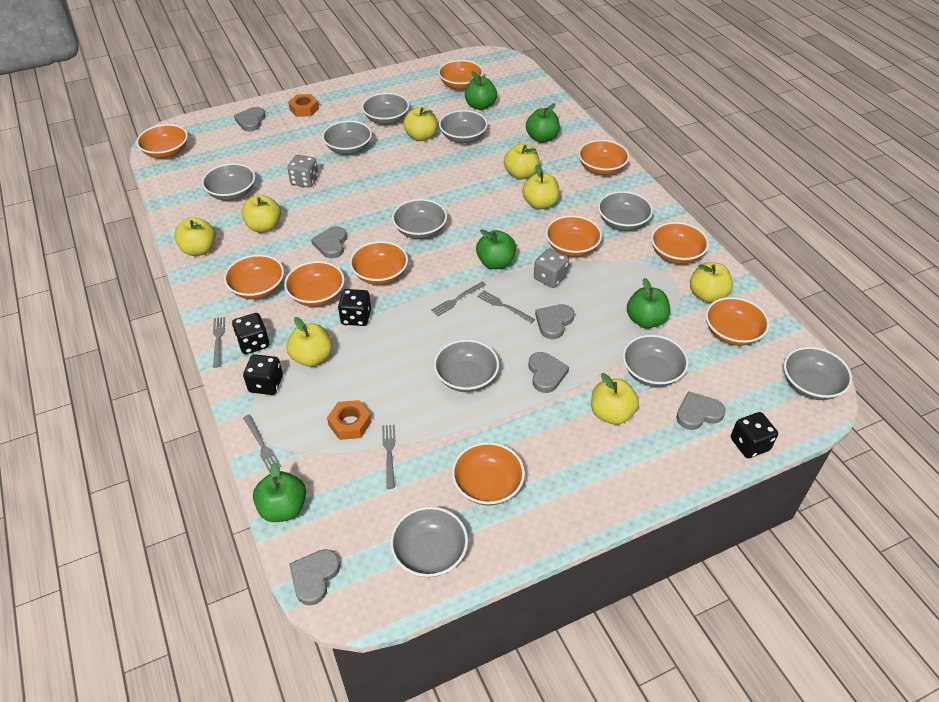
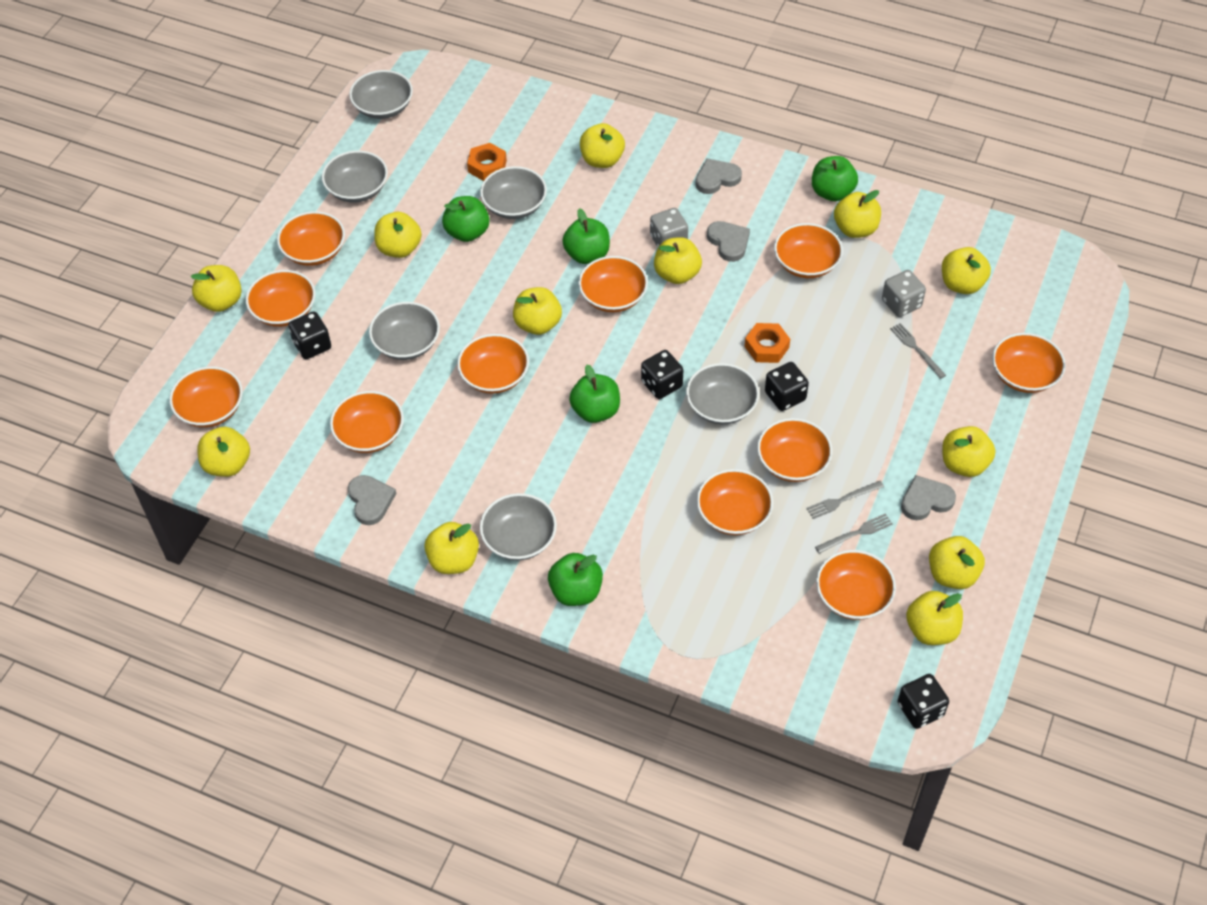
grey bowl: [202,163,255,200] [322,121,372,154] [362,93,409,125] [390,506,468,577] [392,199,447,239] [434,340,499,392] [439,110,488,143] [598,191,653,231] [623,335,689,387] [784,347,852,400] = 10 -> [322,151,388,203] [349,70,413,119] [369,302,440,360] [480,166,547,219] [480,493,557,560] [686,363,759,424] = 6
grey fork: [213,317,225,368] [243,415,281,472] [382,425,396,489] [431,281,486,316] [477,290,535,323] = 5 -> [806,481,884,519] [815,514,893,554] [890,323,946,379] = 3
grey heart: [234,107,265,131] [289,549,340,606] [311,226,347,258] [528,352,569,393] [535,304,574,339] [676,391,725,430] = 6 -> [348,475,396,525] [696,158,742,194] [707,221,750,262] [901,475,956,520] = 4
orange bowl: [136,124,188,158] [224,254,284,299] [284,261,345,307] [350,241,408,285] [438,60,483,90] [452,442,525,506] [546,215,602,257] [578,140,629,175] [651,222,709,264] [705,297,769,346] = 10 -> [169,366,243,427] [246,270,316,327] [277,211,345,266] [330,391,404,453] [457,334,529,394] [578,256,648,312] [697,469,773,535] [757,418,832,482] [774,223,843,278] [816,550,896,620] [992,333,1066,393] = 11
yellow apple: [174,217,216,256] [242,195,281,232] [287,317,332,367] [403,107,437,141] [504,144,539,180] [522,164,559,210] [591,373,639,425] [690,262,733,303] = 8 -> [191,265,242,312] [197,426,250,477] [374,212,422,258] [424,522,479,574] [513,287,562,335] [580,123,625,168] [654,237,702,284] [834,190,881,238] [906,591,963,645] [929,536,985,589] [942,247,991,294] [942,426,996,477] = 12

